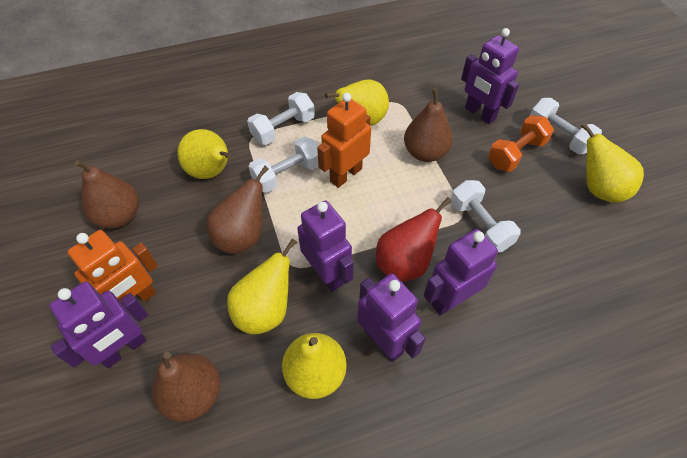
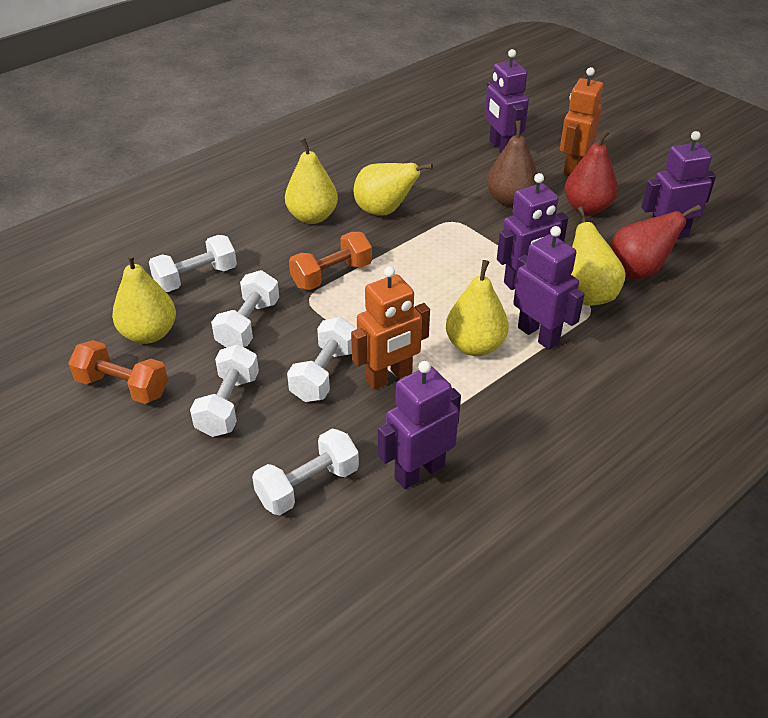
brown pear: [74,160,139,228] [152,352,220,422] [206,166,269,254] [404,88,453,162] = 4 -> [487,120,538,207] = 1
orange dumbbell: [488,115,554,172] = 1 -> [68,340,168,404] [289,232,372,290] = 2
red pear: [376,197,452,282] = 1 -> [564,129,618,215] [610,205,701,279] = 2
white dumbbell: [247,92,315,145] [249,136,319,193] [450,180,521,253] [530,98,602,155] = 4 -> [149,235,237,292] [190,344,259,437] [211,270,279,348] [252,429,359,515] [287,317,356,402] = 5

